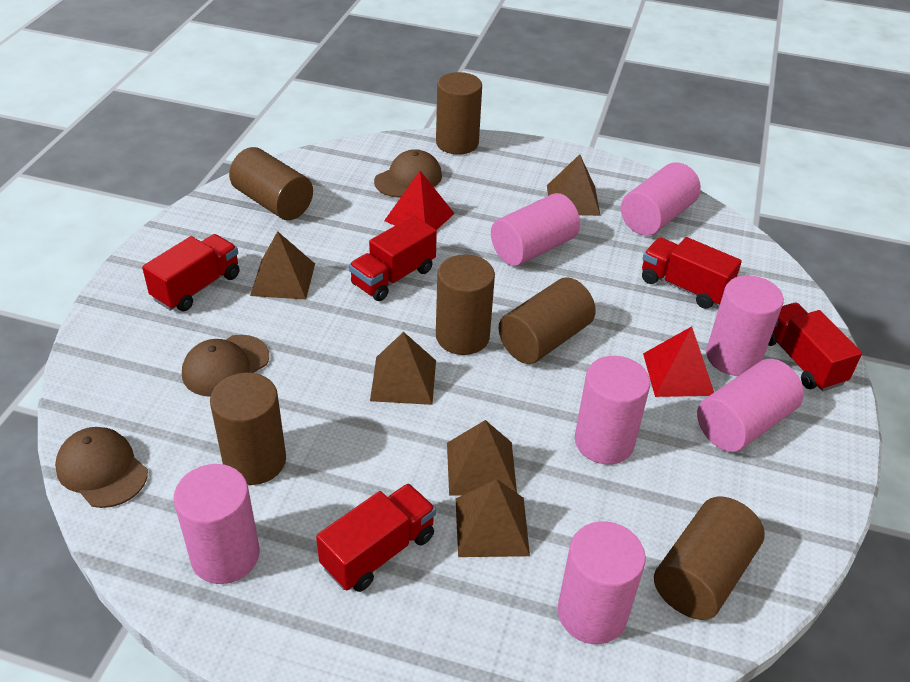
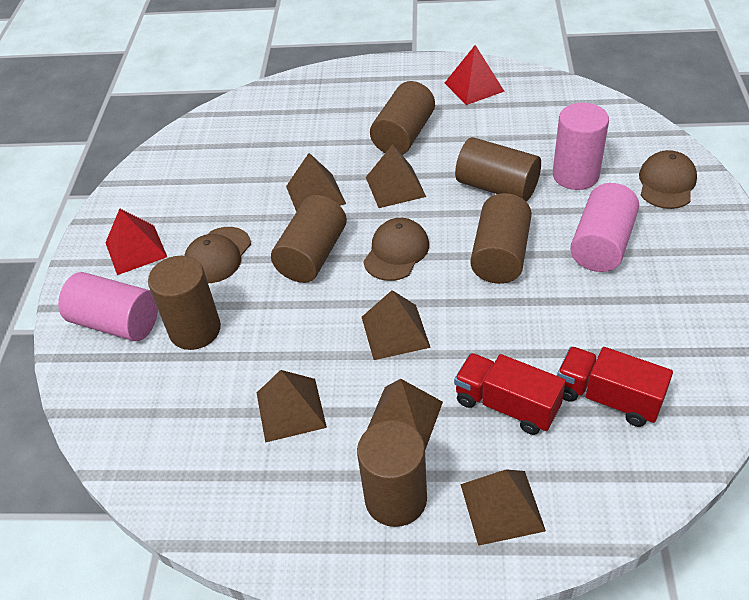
brown pyramid: [250,231,315,300] [370,332,436,405] [447,420,517,496] [455,479,530,557] [547,154,601,216] = 5 -> [257,370,327,443] [286,153,346,212] [362,290,431,360] [366,144,426,208] [367,379,443,450] [460,469,546,546] = 6
pink cylinder: [173,464,260,584] [491,193,580,266] [558,521,646,644] [575,356,650,465] [621,163,701,236] [697,359,804,452] [706,275,784,376] = 7 -> [58,272,158,341] [553,103,609,190] [570,183,639,272] = 3
red truck: [142,234,239,311] [316,483,436,592] [349,216,437,301] [642,237,742,309] [768,303,862,391] = 5 -> [454,353,566,435] [557,347,673,427] = 2

